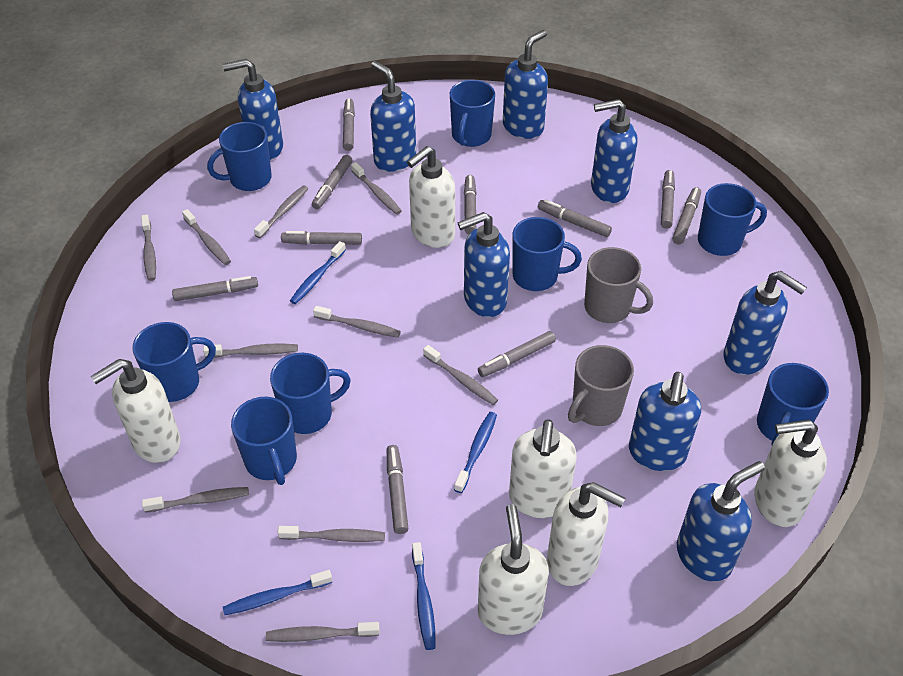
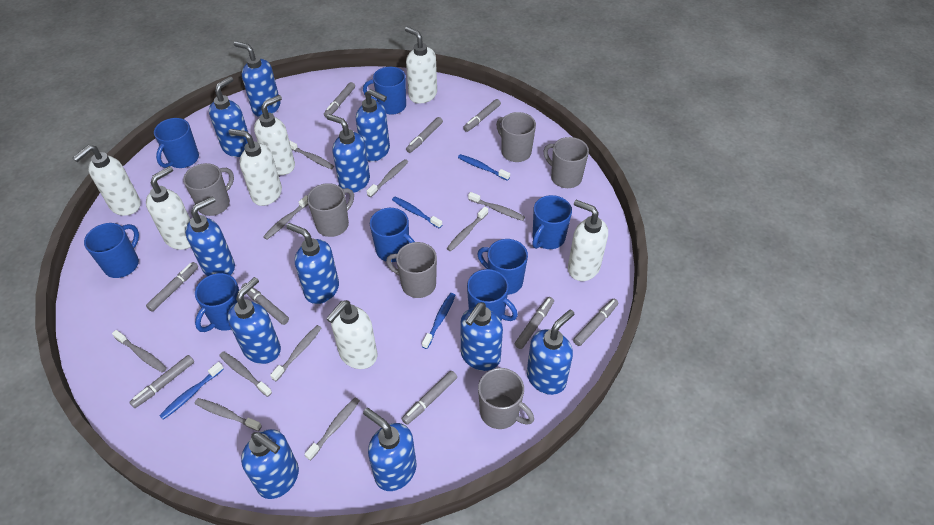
blue soap dispenser: [223,59,283,160] [370,61,416,172] [458,212,510,317] [503,30,548,139] [591,99,637,203] [629,372,701,471] [677,461,765,582] [723,271,807,375] = 8 -> [185,196,235,276] [209,76,248,157] [227,277,281,364] [234,41,280,117] [241,429,299,499] [286,223,339,304] [326,114,370,193] [356,89,390,161] [363,408,417,491] [460,302,503,371] [527,309,574,395] = 11
grey marker: [172,276,258,301] [281,231,362,245] [312,155,353,209] [343,99,355,151] [387,445,408,534] [464,175,477,234] [478,331,556,377] [538,199,612,237] [661,170,675,229] [672,187,701,245] = 10 -> [129,355,194,408] [146,262,198,312] [241,283,289,325] [324,82,355,117] [402,371,457,425] [406,117,443,153] [463,99,501,132] [515,297,554,349] [573,299,618,346] = 9
grey mug: [568,345,634,426] [584,247,653,323] = 2 -> [183,163,234,216] [307,183,354,237] [386,242,437,298] [478,368,534,429] [496,112,536,162] [543,137,589,188] = 6
white soap dispenser: [90,359,180,463] [407,146,455,248] [478,504,549,635] [509,419,577,518] [547,482,625,586] [754,420,827,527] = 6 -> [73,145,141,216] [146,166,191,250] [229,129,282,206] [254,95,295,175] [326,300,377,369] [405,27,437,104] [568,200,608,281] = 7

